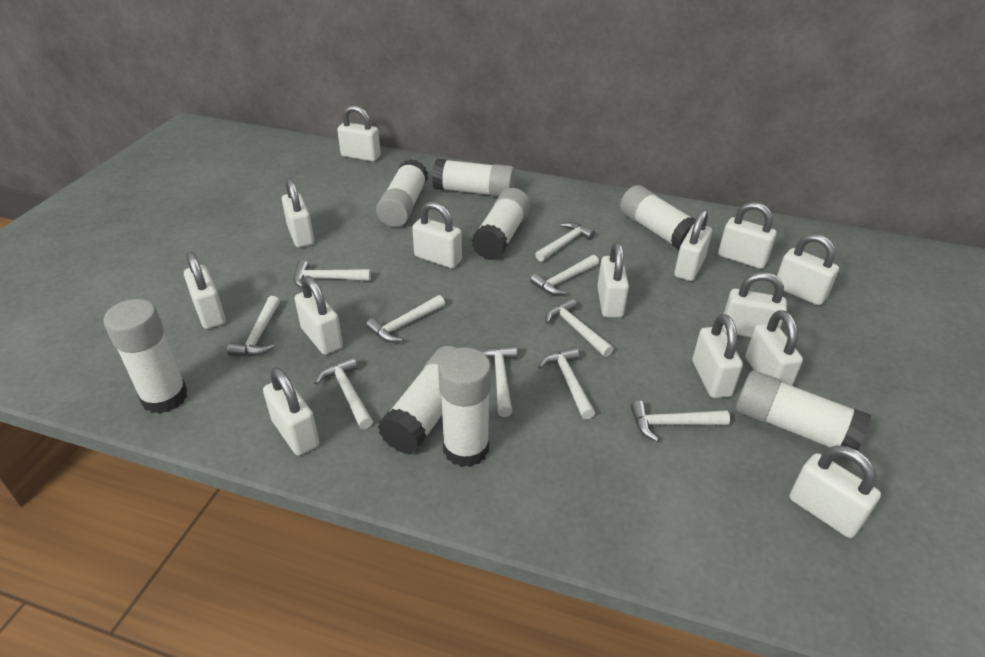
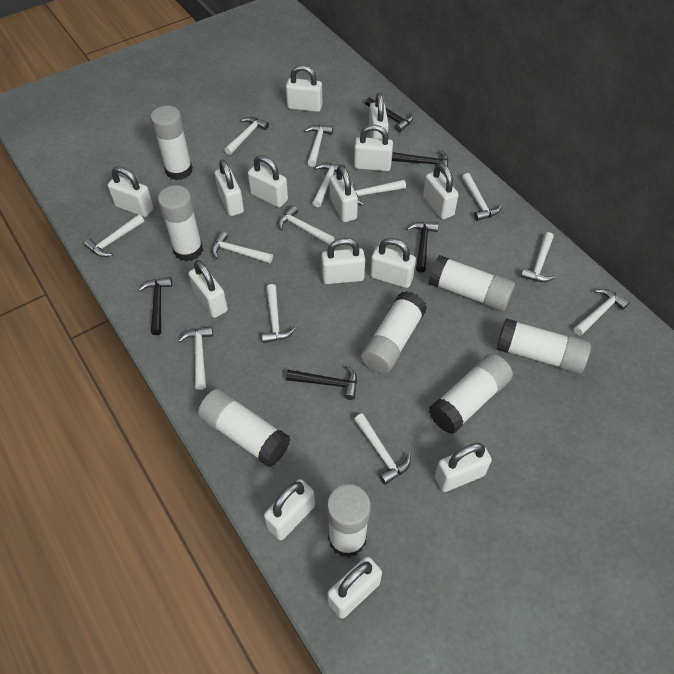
black hammer: none = 0 -> [138,277,172,335] [286,365,357,400] [365,97,413,132] [392,150,449,174] [407,222,439,273] = 5
white hammer: [227,296,280,356] [294,260,371,287] [315,357,373,429] [366,295,445,343] [482,346,517,417] [530,255,599,295] [535,222,595,262] [538,347,595,420] [545,298,614,357] [631,400,730,442] = 10 -> [84,214,144,257] [178,326,213,390] [211,231,273,263] [224,117,269,155] [262,284,296,343] [278,205,334,245] [304,125,333,167] [312,163,345,207] [351,180,406,206] [354,413,411,485] [462,173,501,221] [521,232,555,282] [573,289,629,336] = 13

